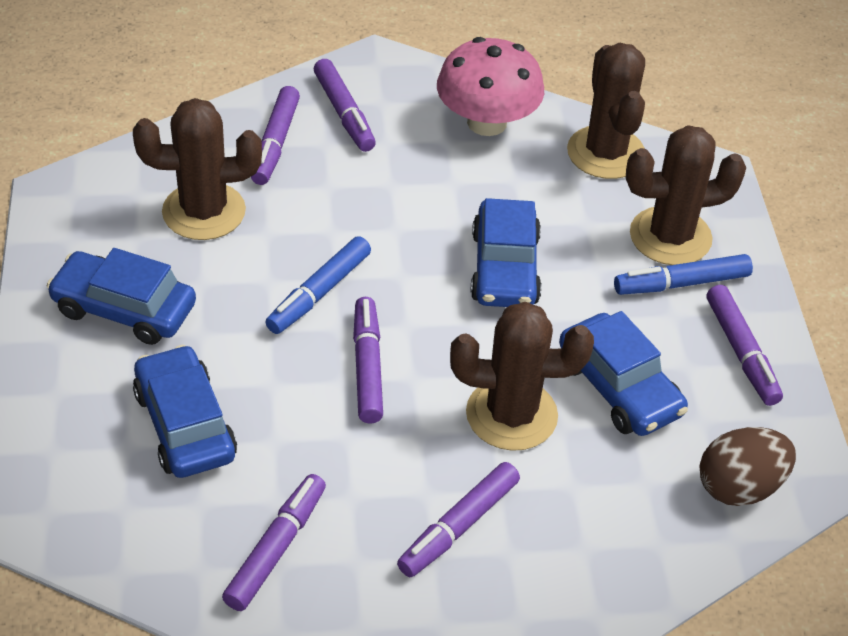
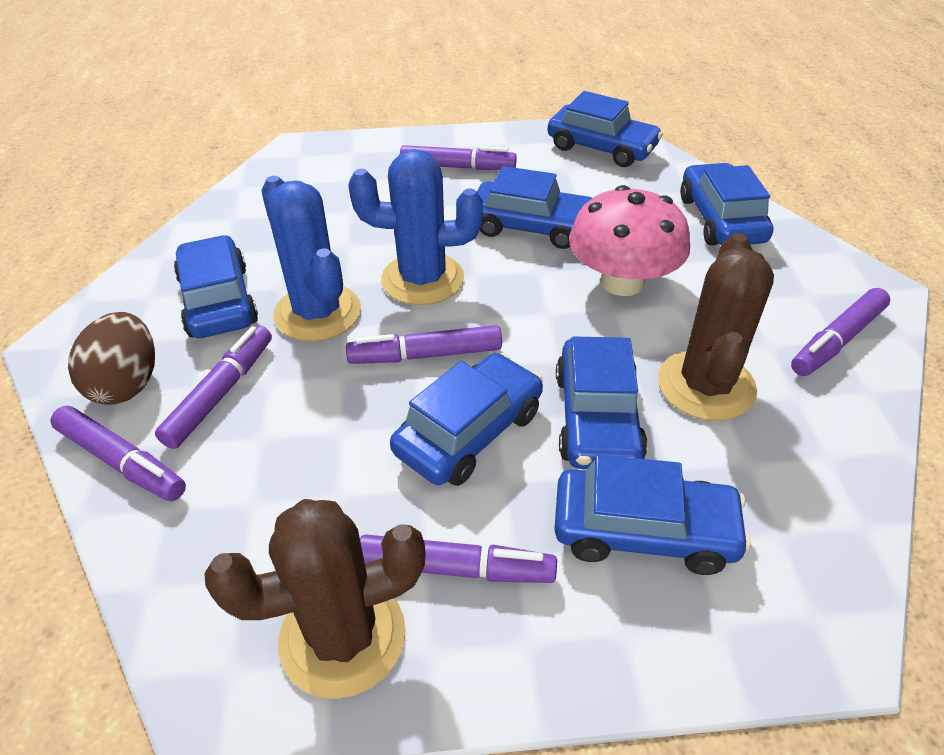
blue cactus: none = 0 -> [262,176,361,341] [348,149,483,305] = 2
blue car: [47,248,196,345] [133,345,237,478] [470,198,542,307] [559,311,688,436] = 4 -> [174,235,258,338] [390,353,543,486] [477,166,592,249] [547,91,663,167] [554,454,751,575] [556,336,647,469] [680,163,773,246] = 7
blue marker: [265,236,371,334] [614,254,753,295] = 2 -> none = 0
brown cactus: [133,98,262,240] [450,302,594,451] [567,43,645,179] [626,125,746,265] = 4 -> [204,499,426,699] [658,233,774,421] = 2

